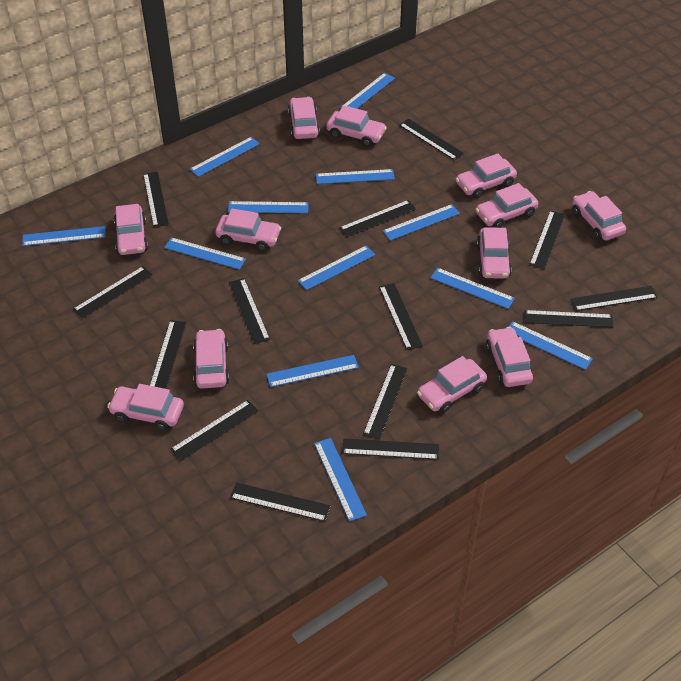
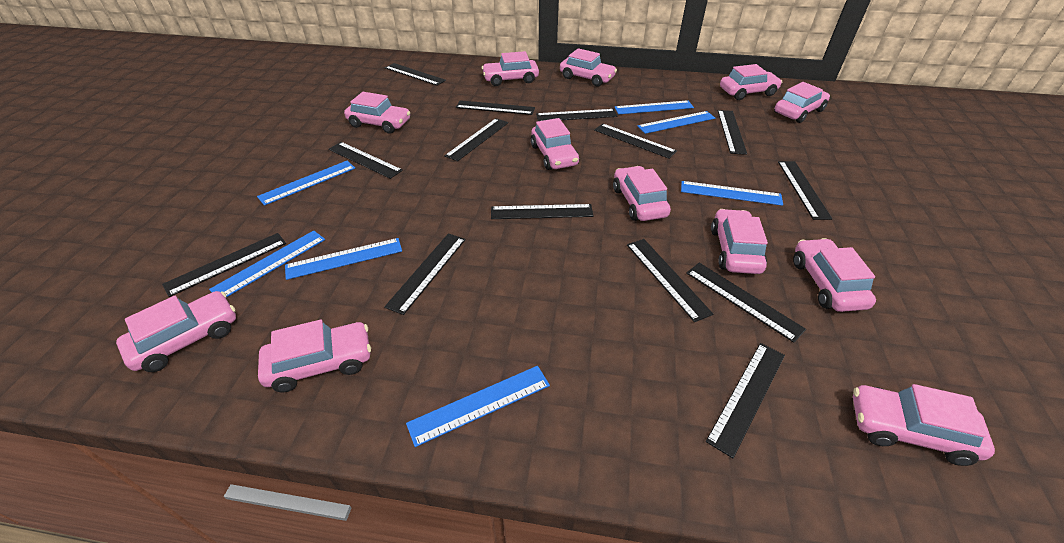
blue ruler: [22,226,106,246] [164,237,246,270] [190,137,260,177] [228,201,309,213] [266,355,359,387] [298,246,375,290] [314,438,367,522] [316,169,395,184] [340,73,395,109] [383,204,460,241] [430,268,515,309] [509,321,593,370] = 12 -> [209,230,325,297] [257,161,355,206] [285,238,402,280] [406,366,550,447] [614,101,694,114] [637,111,715,134] [681,181,783,206] = 7

